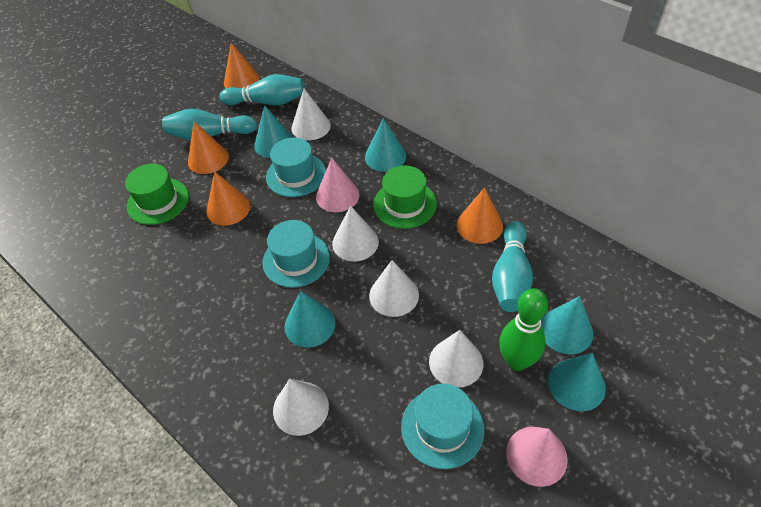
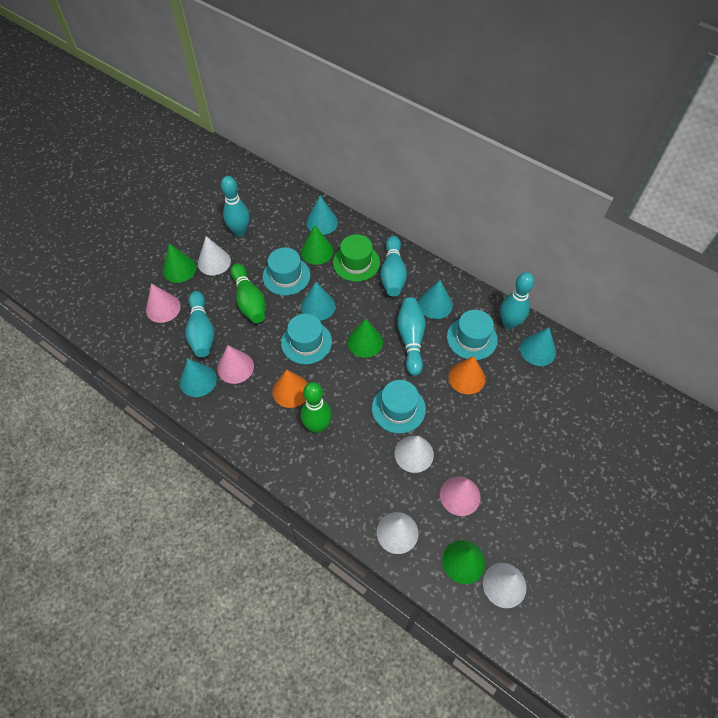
green bowling pin: [499,288,548,371] = 1 -> [231,263,265,323] [301,382,332,433] = 2
green cone: none = 0 -> [163,243,196,283] [301,225,333,265] [348,319,383,358] [442,540,485,584] = 4
green hat: [125,164,189,225] [373,165,437,229] = 2 -> [333,234,380,282] = 1
orange cone: [188,122,229,174] [207,171,250,226] [224,43,260,88] [457,187,503,244] = 4 -> [272,370,308,408] [448,356,485,394] = 2
pink cone: [316,158,360,212] [506,427,568,487] = 2 -> [146,283,181,323] [217,345,254,384] [440,477,481,516] = 3
turquoise bowling pin: [162,109,257,140] [220,74,305,105] [492,221,533,312] = 3 -> [185,291,215,357] [221,176,250,236] [380,236,407,296] [397,297,425,376] [500,272,534,329] = 5
turquoise hat: [263,220,330,288] [266,138,326,197] [401,384,484,469] = 3 -> [263,248,310,295] [281,314,332,364] [372,380,426,433] [447,310,498,360] = 4
white cone: [273,379,329,436] [292,89,331,140] [332,206,379,261] [369,260,419,317] [429,330,483,388] = 5 -> [198,236,231,275] [377,512,418,554] [395,436,434,473] [483,563,527,608] = 4

